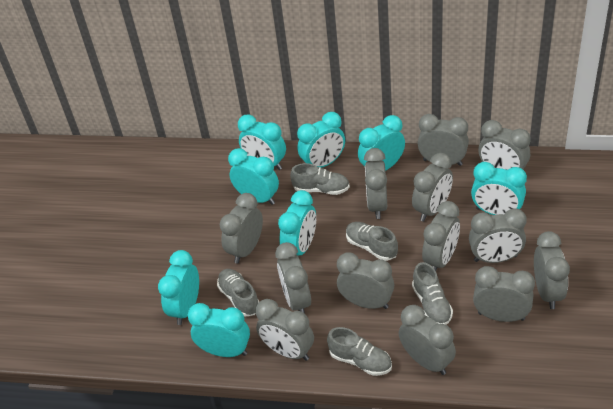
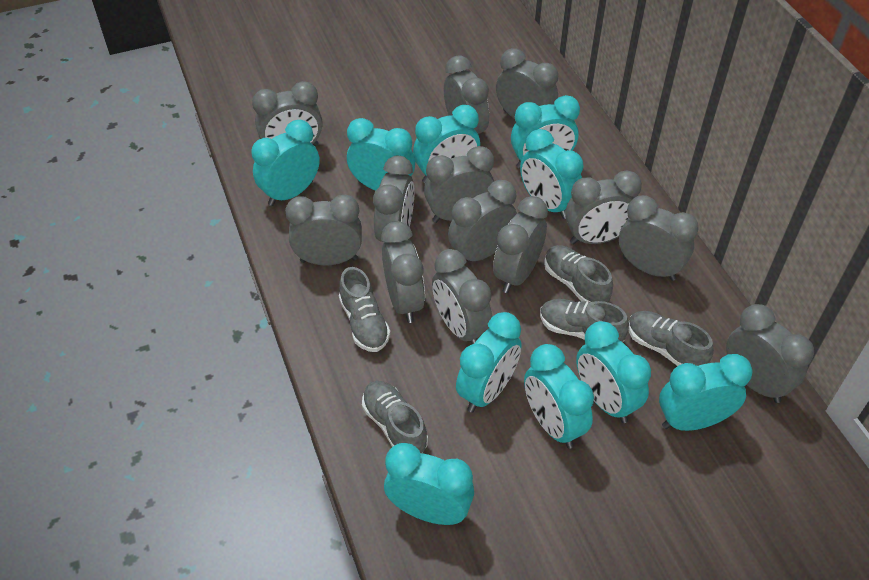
turquoise clock: [158,250,199,325] [188,303,250,357] [228,148,279,205] [238,114,286,170] [278,190,316,256] [297,112,345,168] [358,115,405,171] [471,162,527,215] = 8 -> [251,120,320,206] [347,118,415,191] [384,443,474,525] [413,105,480,183] [456,312,522,413] [511,95,580,169] [520,129,584,219] [524,344,594,449] [576,321,651,423] [659,354,752,431] = 10

